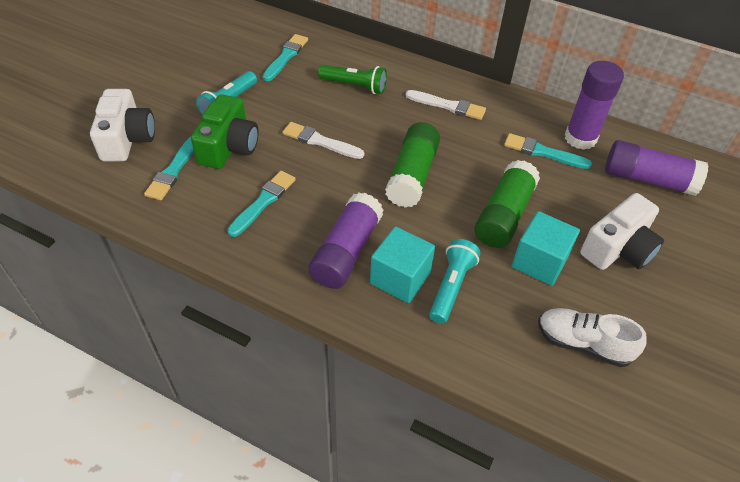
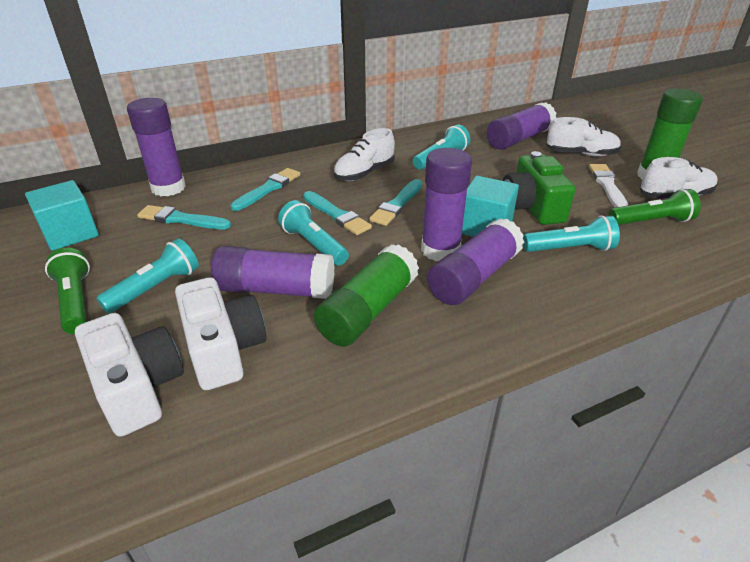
green flashlight: [318,65,387,94] = 1 -> [45,248,90,334] [609,189,701,225] = 2
purple glue stick: [309,192,383,289] [565,61,624,150] [605,140,709,196] = 3 -> [127,98,186,196] [211,246,335,299] [421,148,472,261] [427,218,524,305] [487,102,556,150] = 5
turquoise flashlight: [196,71,257,115] [429,239,480,324] = 2 -> [96,238,199,314] [278,200,349,265] [413,124,470,169] [523,215,620,252] = 4
white brush: [282,122,364,159] [406,90,486,120] = 2 -> [589,164,628,208] = 1
white shoe: [538,308,647,367] = 1 -> [333,128,395,181] [546,117,621,156] [640,157,718,199] = 3

